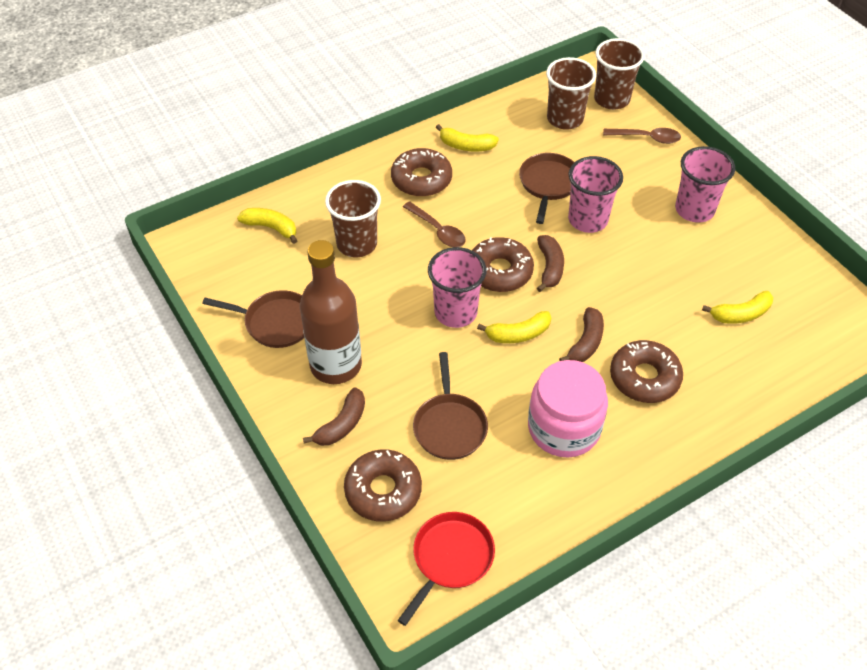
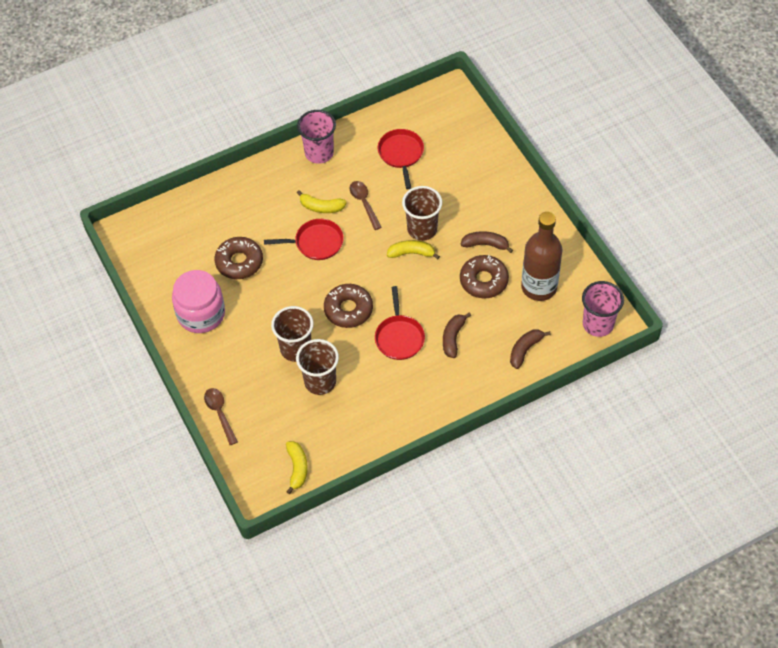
brown donut: [344,449,422,522] [391,148,452,197] [472,237,534,292] [610,340,683,403] = 4 -> [215,237,263,279] [324,284,373,328] [460,255,509,299] = 3
brown pan: [202,290,304,348] [413,352,488,460] [519,153,574,224] = 3 -> none = 0
pink cup: [428,247,487,328] [568,156,623,233] [675,146,735,223] = 3 -> [297,110,336,164] [582,281,624,337] = 2
red pan: [398,512,495,626] = 1 -> [264,219,344,260] [375,286,425,360] [378,129,424,189] = 3
yellow banana: [237,208,297,244] [436,124,499,151] [477,311,551,343] [702,291,773,324] = 4 -> [286,441,308,494] [297,190,347,213] [387,240,440,259] = 3

